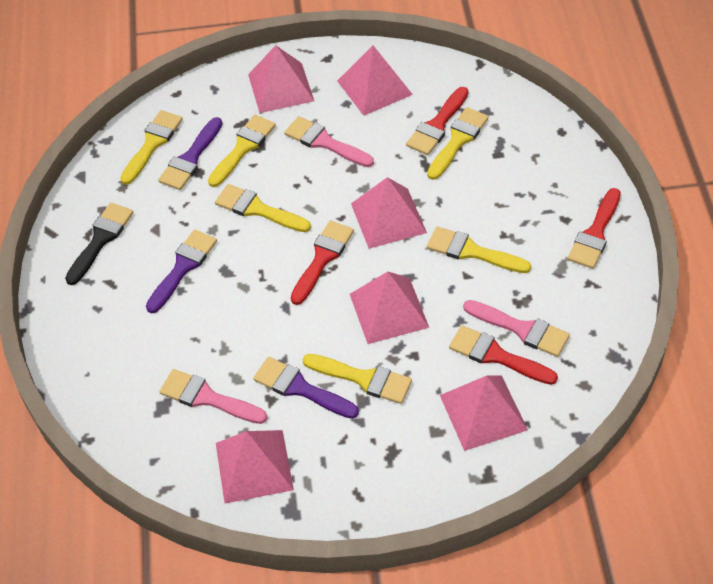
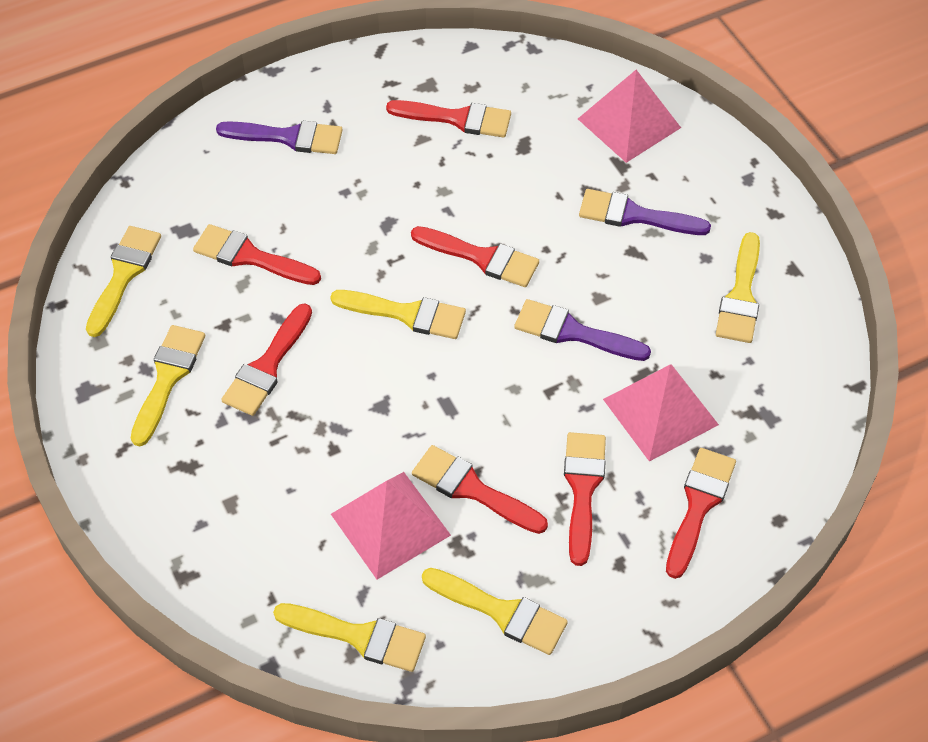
black brush: [65,203,133,285] = 1 -> none = 0
pink brush: [159,369,267,424] [284,116,374,167] [463,300,570,357] = 3 -> none = 0
pink pyramid: [216,430,294,504] [248,45,314,113] [337,45,413,116] [350,271,429,344] [351,177,427,249] [440,376,528,451] = 6 -> [331,472,451,580] [578,70,681,163] [603,364,719,462] = 3
red brush: [291,221,354,305] [406,87,469,155] [449,325,558,385] [567,188,621,269] = 4 -> [193,224,321,285] [221,304,312,416] [386,100,511,138] [411,226,539,287] [412,445,548,534] [564,432,606,566] [666,448,736,579] = 7

